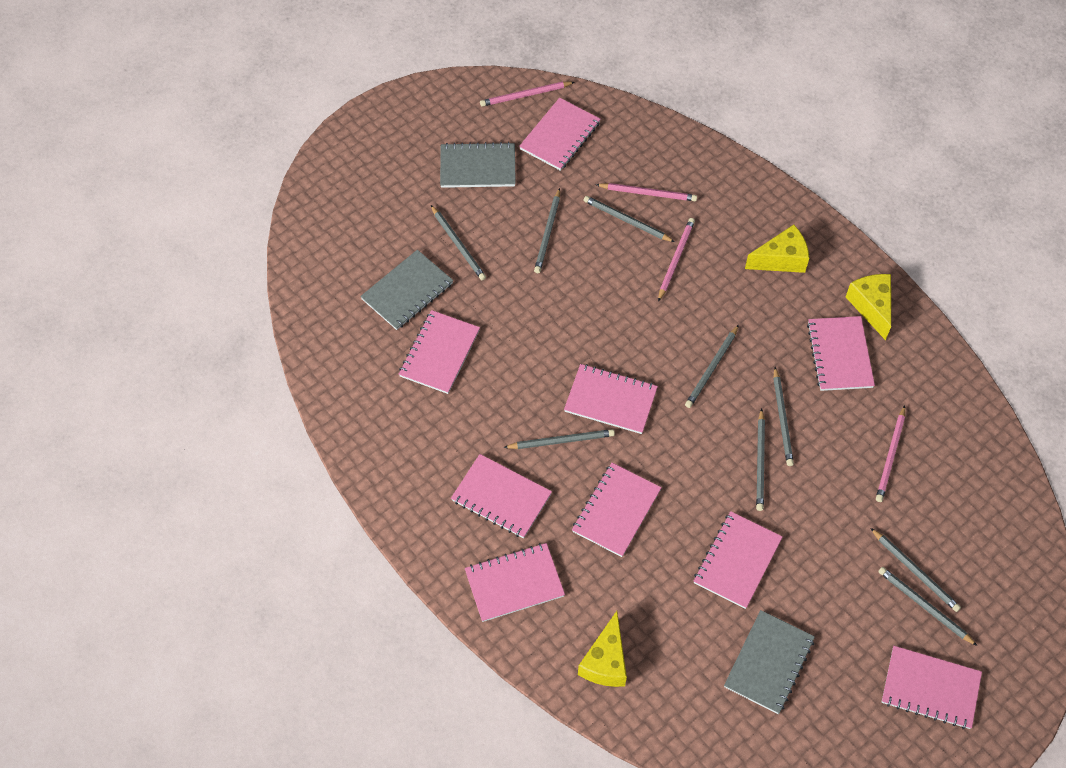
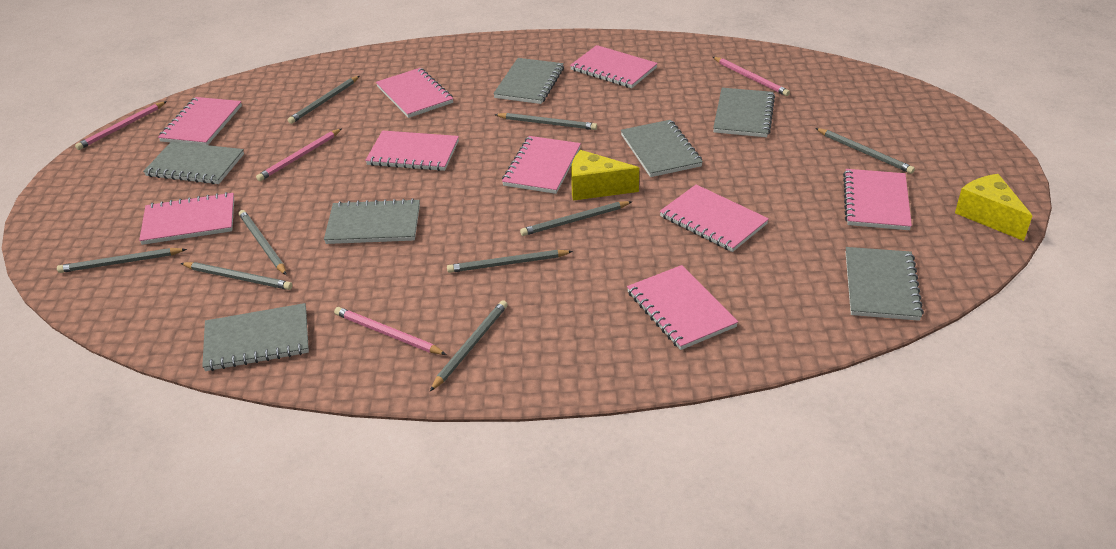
grey notebook: [360,250,453,330] [440,142,516,188] [724,610,815,714] = 3 -> [143,141,244,184] [202,303,309,371] [324,198,420,244] [493,58,564,104] [621,120,703,177] [713,88,775,137] [846,247,924,321] = 7
yellow cheese: [578,611,627,687] [745,225,809,273] [846,274,891,340] = 3 -> [571,150,639,201] [955,174,1032,241] = 2

